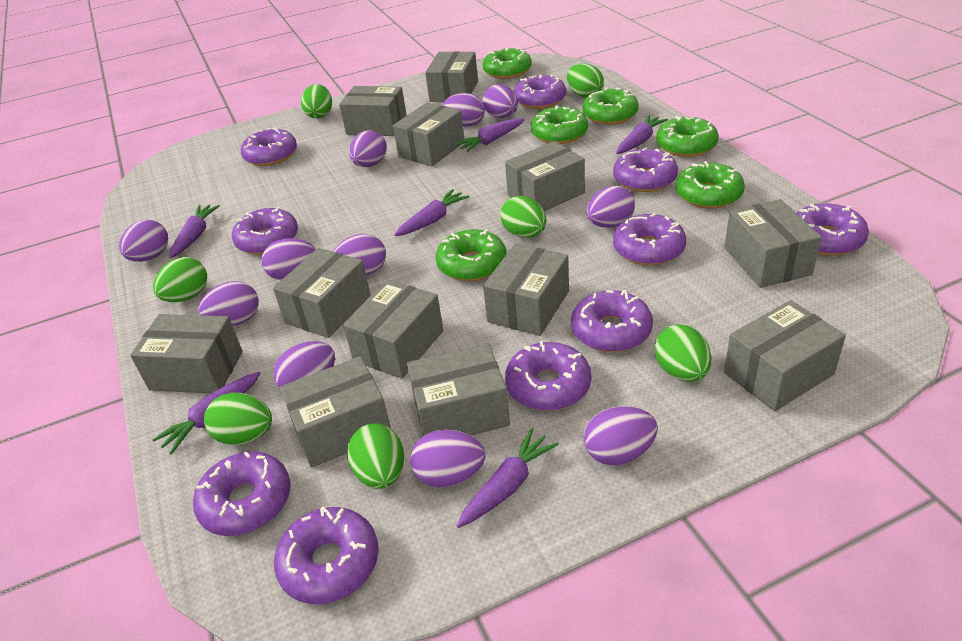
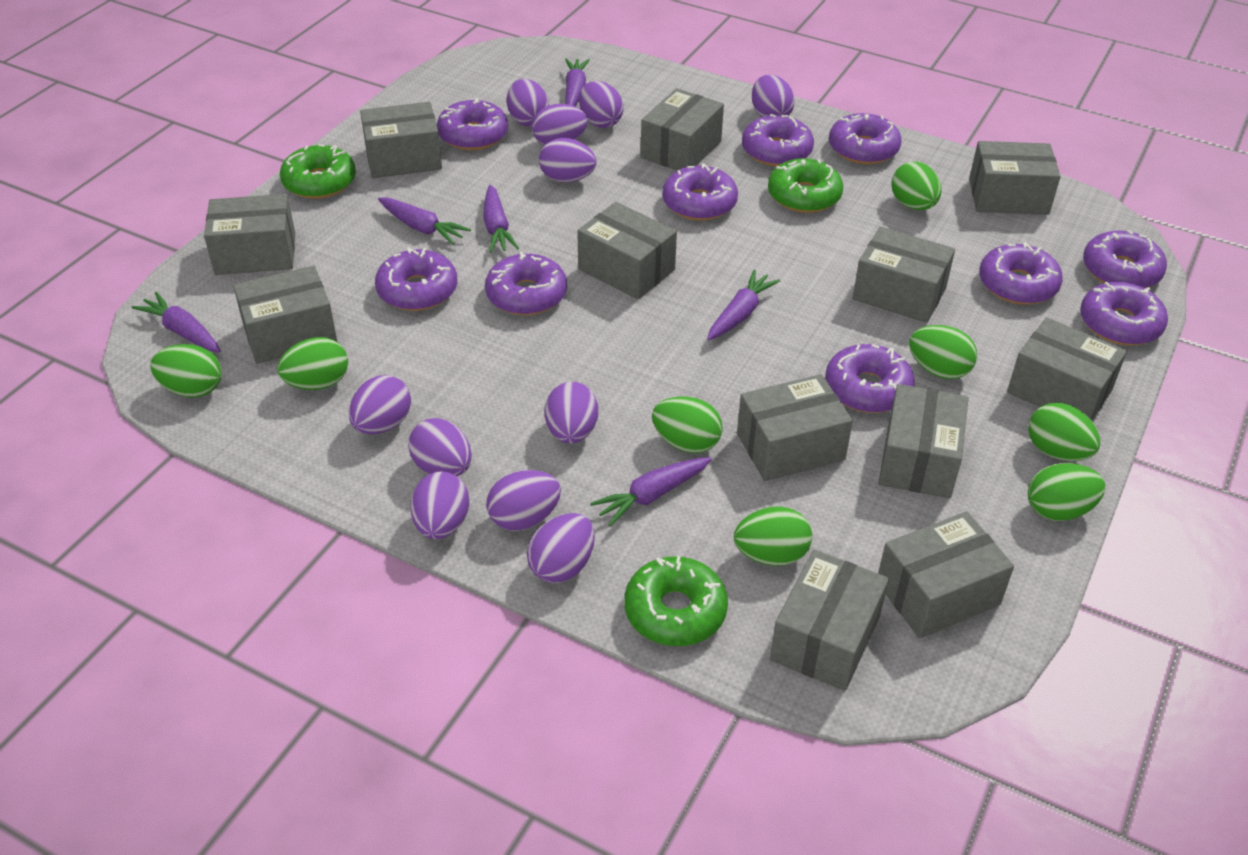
green donut: [436,229,506,281] [483,47,532,79] [531,105,588,144] [582,88,639,125] [656,116,719,157] [676,161,745,208] = 6 -> [280,144,356,199] [625,556,728,646] [768,158,843,213] = 3
green egg: [153,257,207,302] [204,393,272,445] [301,84,332,119] [347,423,404,489] [500,196,546,238] [567,63,604,98] [655,324,711,382] = 7 -> [150,344,222,397] [277,337,348,390] [652,397,723,453] [734,507,812,566] [891,162,941,210] [909,325,977,379] [1028,403,1100,461] [1028,463,1105,521] = 8

